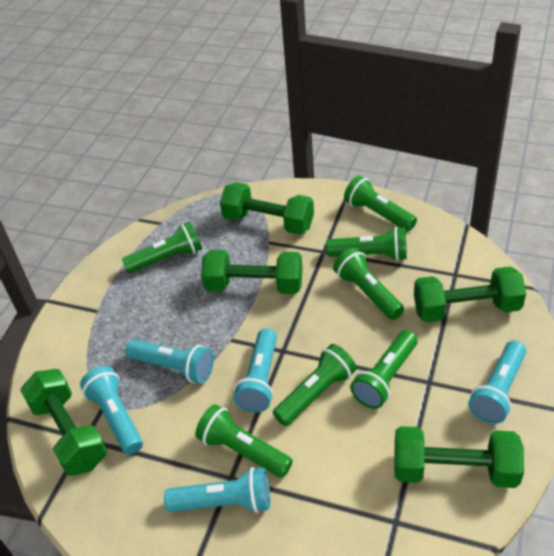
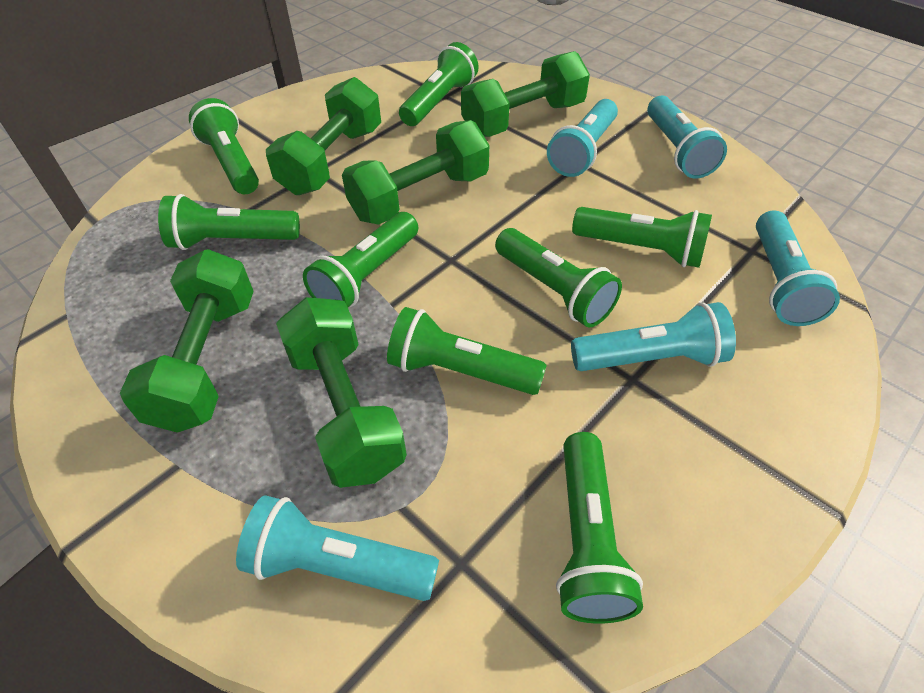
green flashlight: [122,222,202,273] [195,404,293,478] [273,344,356,426] [326,227,407,261] [333,248,404,320] [344,176,417,231] [350,330,418,409] = 7 -> [158,194,300,250] [189,98,259,194] [303,212,418,307] [387,307,547,395] [399,42,479,126] [495,228,622,327] [556,432,643,624] [572,207,712,268] = 8

